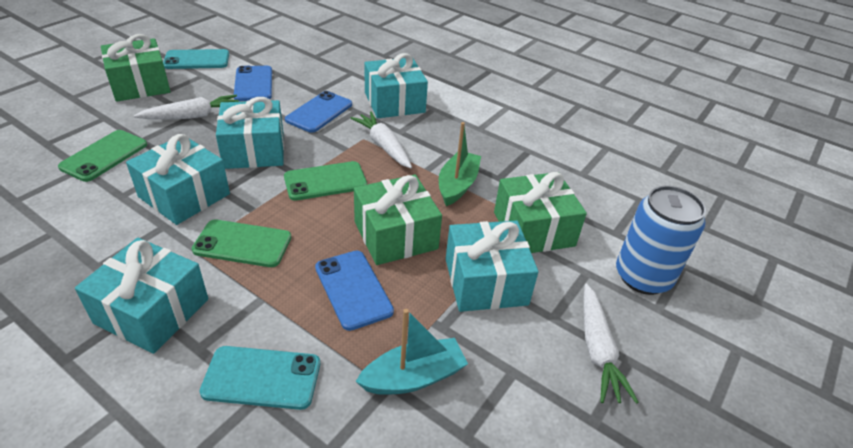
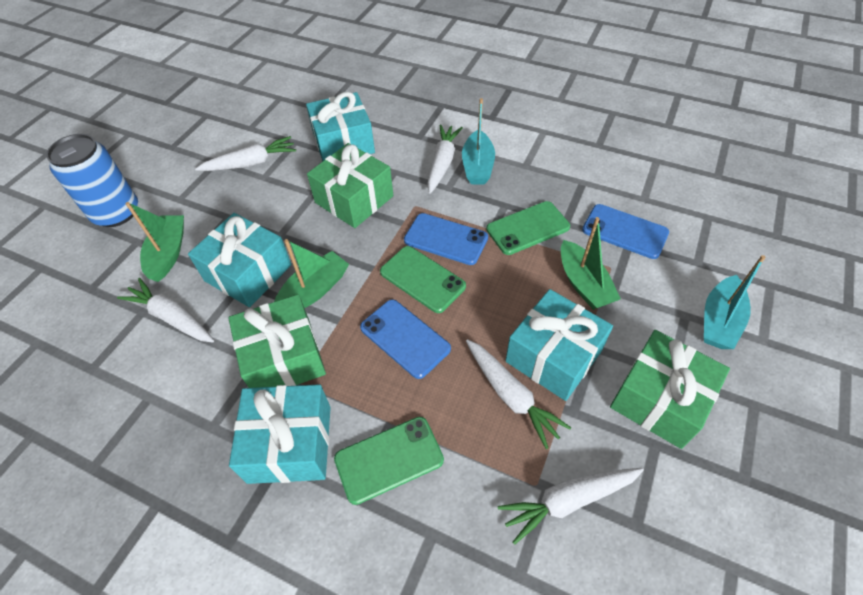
green boat: [439,122,481,206] = 1 -> [125,202,184,282] [274,239,349,308] [561,217,621,310] = 3
turquoise boat: [355,309,468,395] = 1 -> [462,98,495,185] [704,255,766,349] = 2
turquoise gift: [75,237,208,354] [126,134,230,225] [216,97,284,169] [364,53,428,118] [446,220,539,312] = 5 -> [188,213,292,307] [229,384,331,484] [306,92,375,161] [506,289,613,401] = 4
turquoise phone: [163,49,229,69] [199,346,320,410] = 2 -> none = 0
white carrot: [134,95,239,119] [351,112,412,168] [584,284,639,404] = 3 -> [117,278,214,343] [195,136,296,171] [427,125,463,194] [466,339,571,449] [498,468,644,545] = 5

